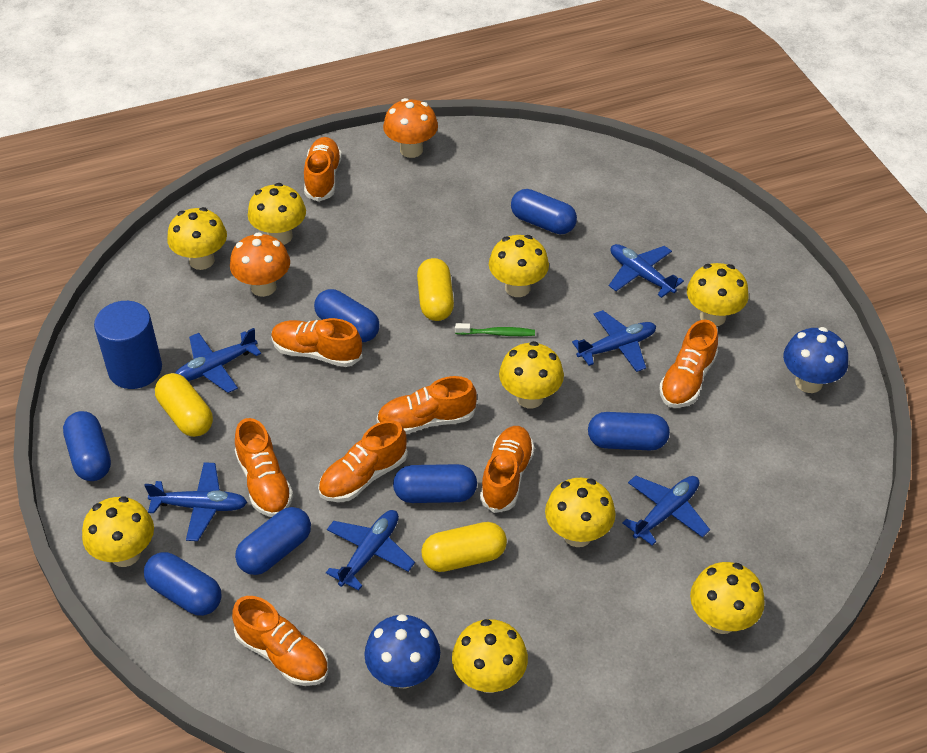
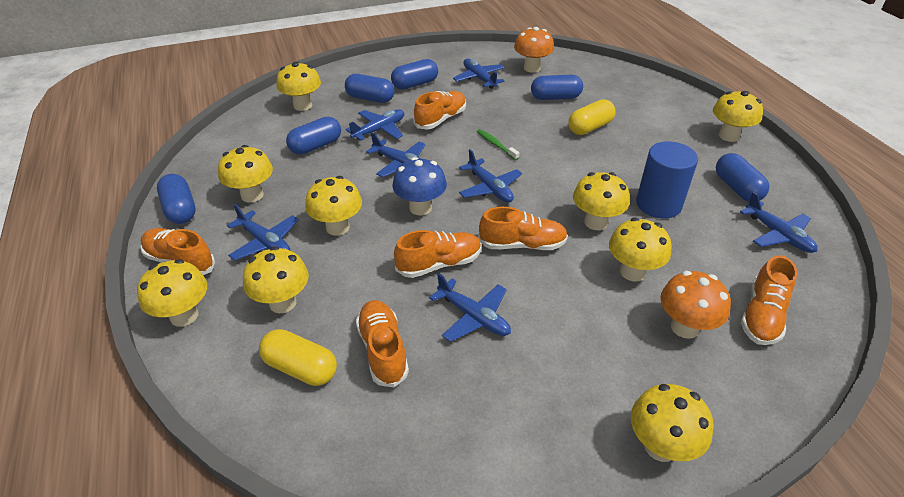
blue capsule: [63,411,111,481] [144,552,222,616] [235,507,311,575] [314,289,380,342] [393,464,477,503] [511,189,577,235] [588,412,670,451] = 7 -> [157,174,196,224] [286,117,341,155] [345,74,395,103] [391,59,438,90] [531,75,583,100] [716,153,770,202] = 6
blue mushroom: [364,614,440,688] [783,327,848,393] = 2 -> [392,157,447,215] = 1
blue plane: [144,462,247,541] [175,328,261,393] [326,510,415,591] [572,310,656,372] [609,244,684,298] [622,475,710,546] = 6 -> [227,204,299,261] [346,109,404,141] [366,133,425,177] [429,273,511,342] [453,59,505,89] [459,149,522,203] [740,192,818,253] = 7
orange shoe: [232,596,328,686] [235,418,293,517] [271,318,362,367] [304,137,342,202] [318,420,408,502] [376,376,477,434] [480,426,535,513] [659,320,718,408] = 8 -> [140,228,215,275] [356,300,409,387] [394,230,481,278] [413,91,466,129] [478,207,568,250] [741,255,797,345] = 6
yellow capsule: [155,373,213,437] [417,258,454,321] [421,522,507,572] = 3 -> [259,329,337,386] [568,99,616,135] = 2

